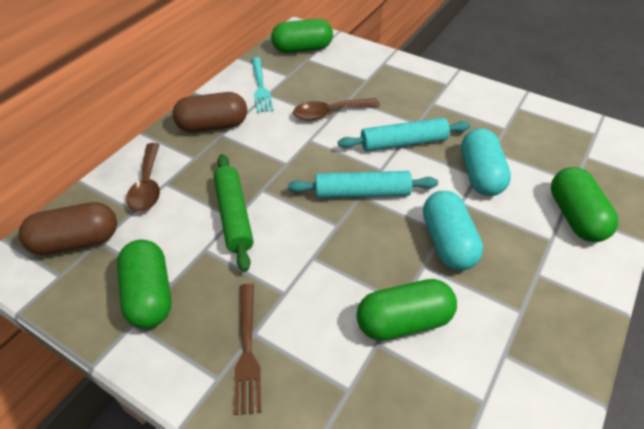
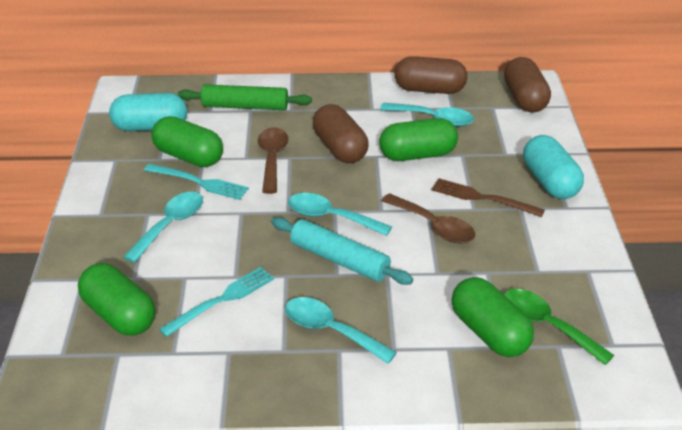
brown capsule: [19,202,117,255] [173,92,247,132] = 2 -> [313,104,369,163] [395,56,467,94] [504,57,551,112] = 3
green spoon: none = 0 -> [503,289,614,365] = 1
turquoise fork: [252,57,273,113] = 1 -> [144,164,249,200] [159,267,274,337] = 2
turquoise rolling pin: [288,171,438,198] [338,118,470,151] = 2 -> [271,217,413,285] = 1
turquoise spoon: none = 0 -> [123,192,203,263] [285,297,397,364] [288,193,392,236] [380,103,474,127] = 4

